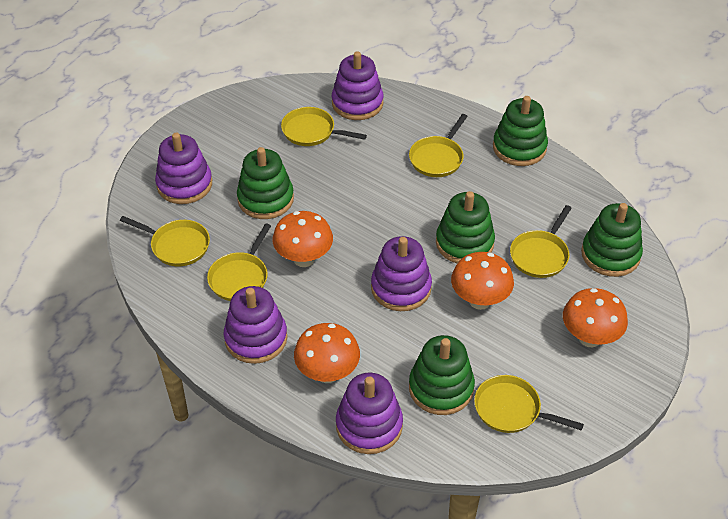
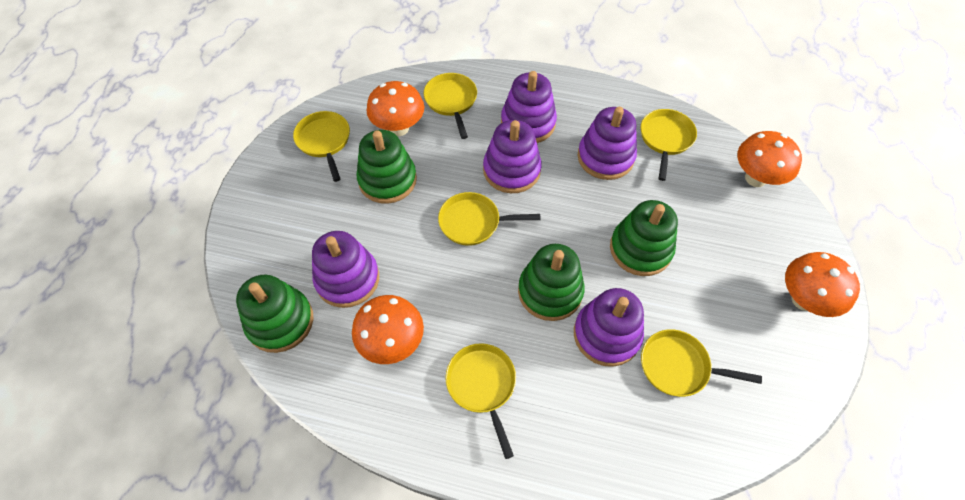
green stacking toy: [237,147,294,219] [409,335,475,415] [436,191,495,263] [493,96,548,166] [581,203,643,277] = 5 -> [236,275,313,353] [357,130,417,204] [518,244,585,321] [610,200,678,276] = 4

